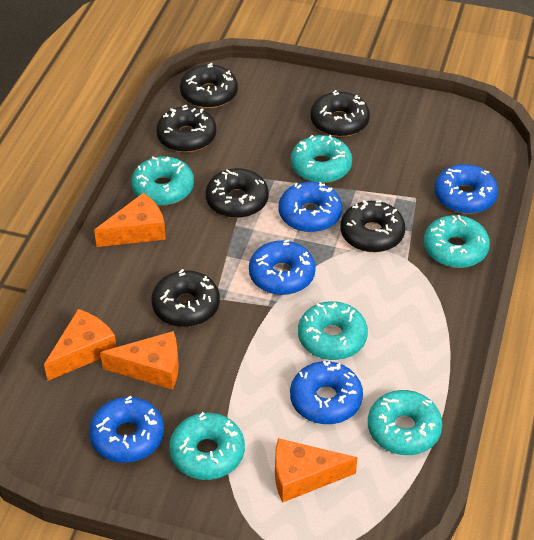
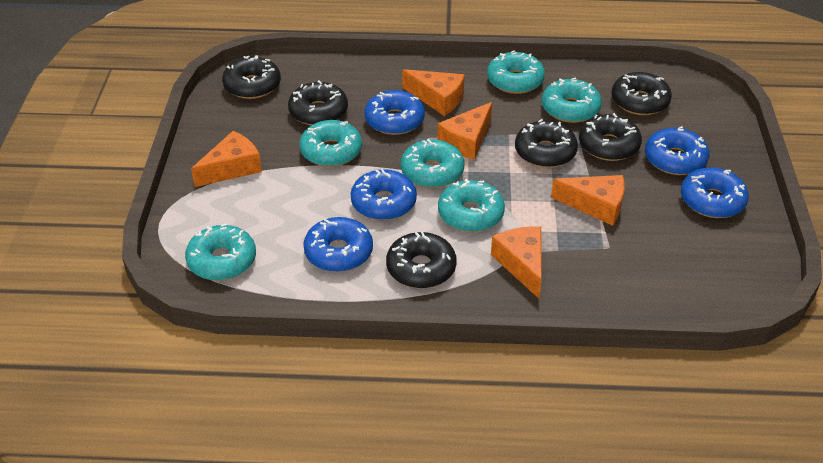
orange cheese: [44,309,117,381] [94,193,166,247] [100,331,179,390] [275,438,358,503] = 4 -> [191,131,262,187] [402,69,465,116] [437,102,492,160] [491,226,542,298] [551,175,625,226] = 5

